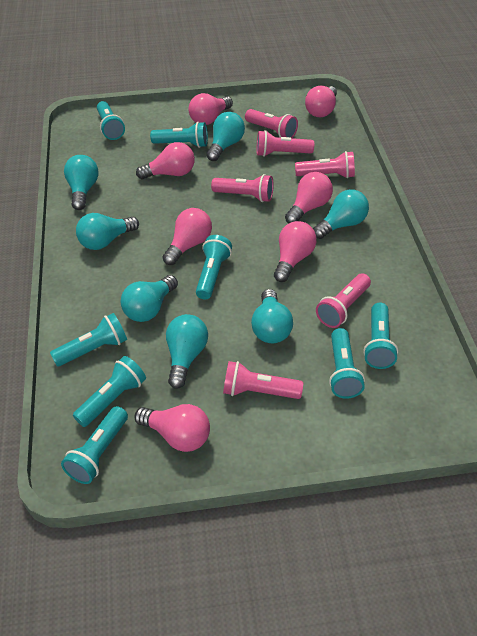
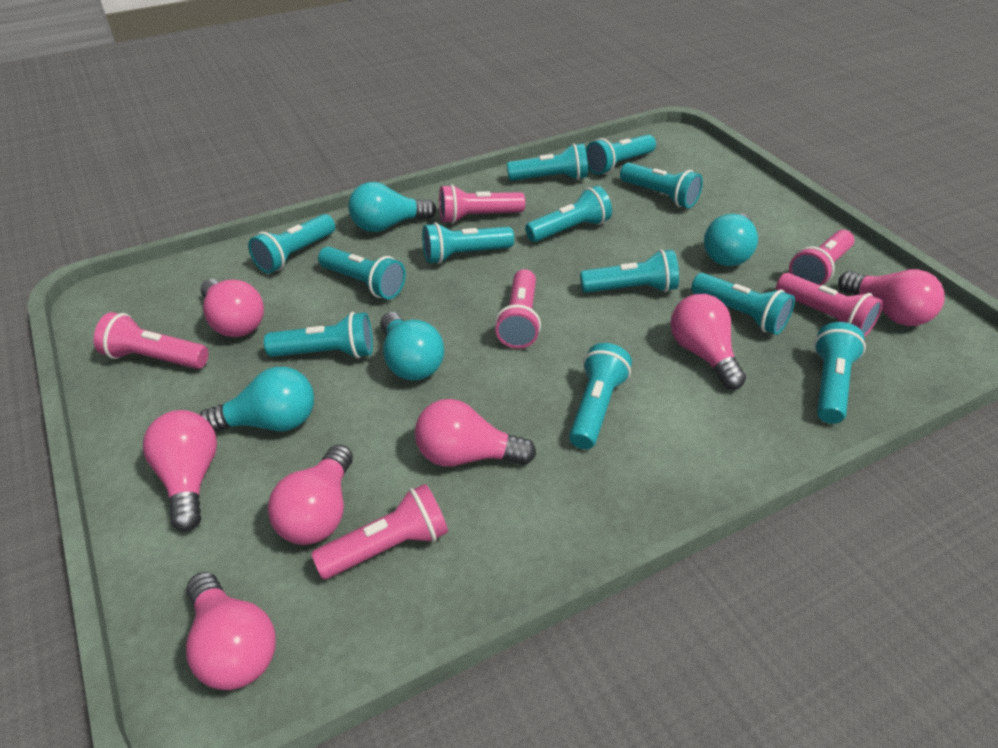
turquoise flashlight: [50,313,127,366] [61,406,128,484] [73,356,146,427] [97,101,125,140] [150,122,208,148] [196,235,232,299] [329,328,365,399] [363,303,398,369] = 8 -> [248,214,335,273] [264,312,373,359] [318,247,406,299] [422,223,514,264] [507,143,588,181] [525,186,612,242] [569,343,632,449] [580,249,679,293] [586,134,656,175] [620,163,703,208] [691,273,795,335] [814,322,866,424] = 12
turquoise light bulb: [64,155,98,210] [76,213,139,250] [120,275,178,322] [166,314,208,389] [207,112,245,161] [251,289,293,343] [313,189,369,239] = 7 -> [200,367,314,431] [348,182,436,232] [380,312,444,381] [704,213,758,266] = 4

